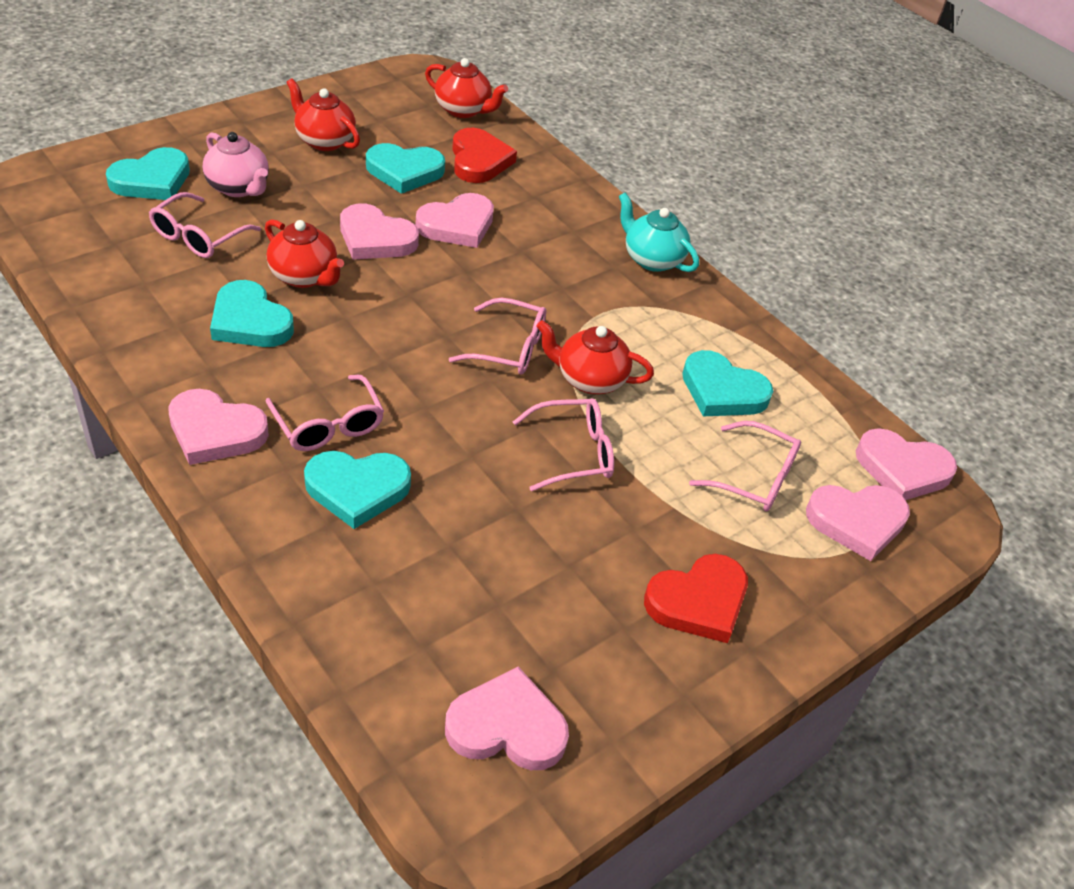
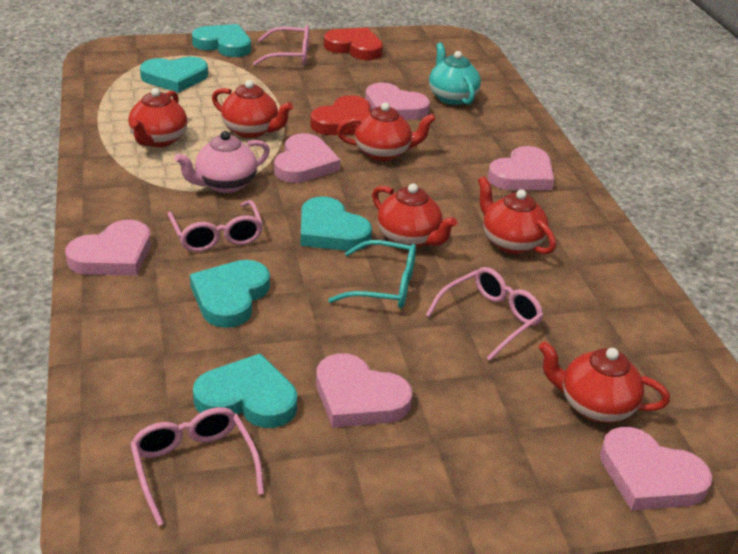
pink glasses: [149,192,261,258] [266,375,384,451] [449,298,546,374] [513,398,614,491] [689,421,801,512] = 5 -> [130,407,264,526] [168,200,263,252] [253,25,309,66] [426,267,544,361] = 4
red teapot: [265,219,344,288] [286,78,360,151] [425,58,508,118] [536,320,654,394] = 4 -> [128,88,187,147] [212,80,293,138] [337,102,436,161] [372,184,457,248] [478,176,556,254] [538,341,670,423] = 6
turquoise glasses: none = 0 -> [328,240,416,308] = 1

